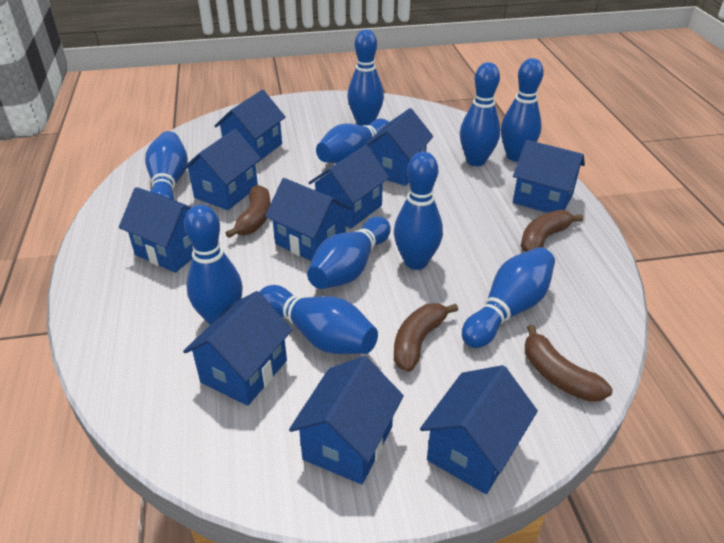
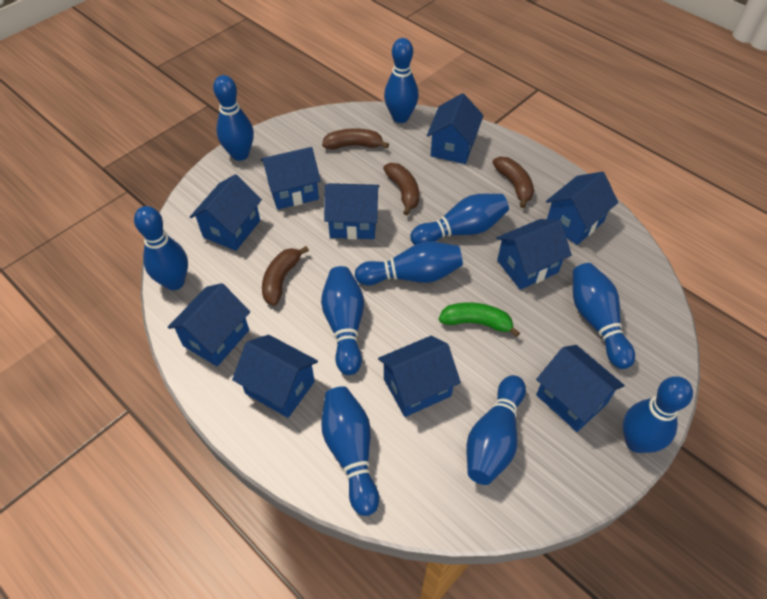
green banana: none = 0 -> [439,302,520,337] = 1

